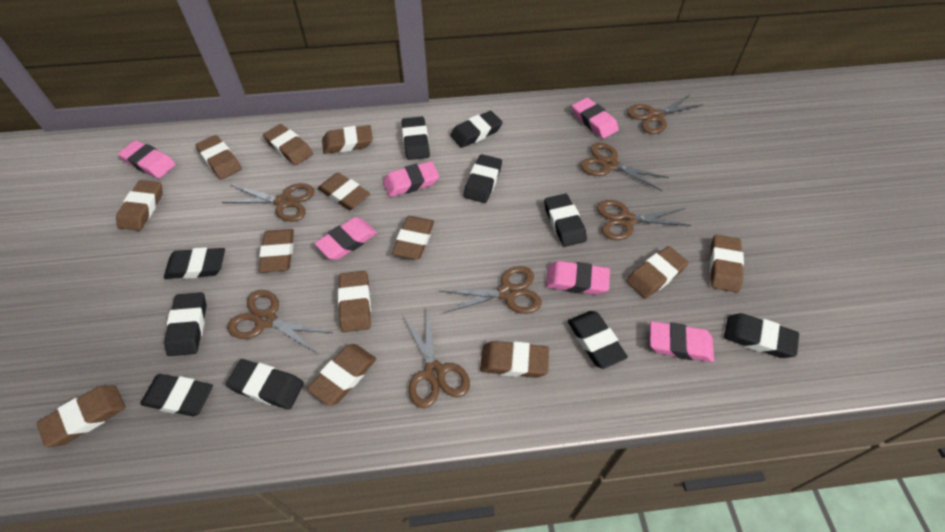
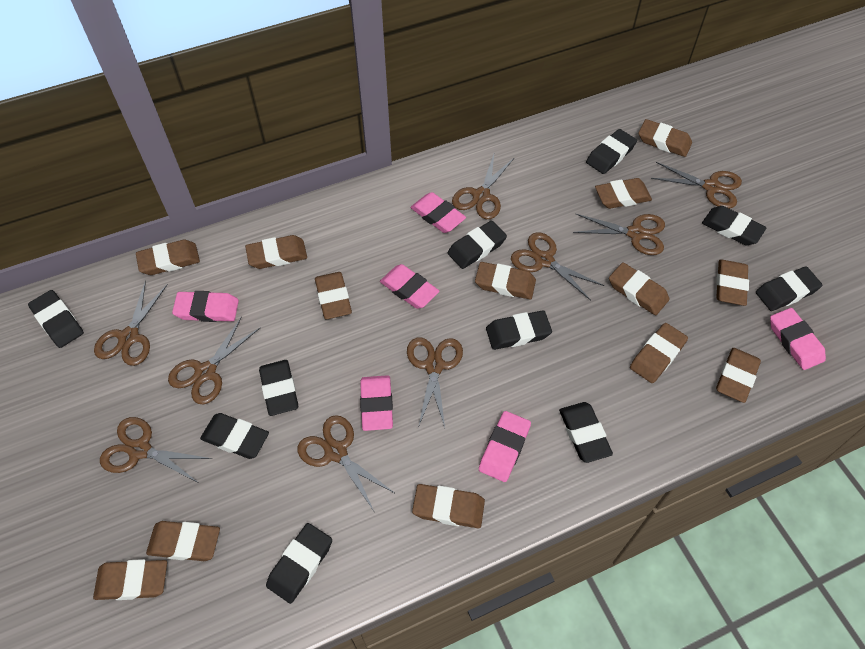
brown scissors: [222,183,315,222] [227,290,333,355] [402,308,470,408] [440,266,542,314] [580,143,669,191] [597,200,691,240] [627,94,704,134] = 7 -> [94,280,168,366] [100,417,212,483] [168,316,260,404] [297,415,396,511] [407,337,463,428] [452,154,515,219] [511,232,604,300] [573,214,665,255] [651,162,742,209] = 9

